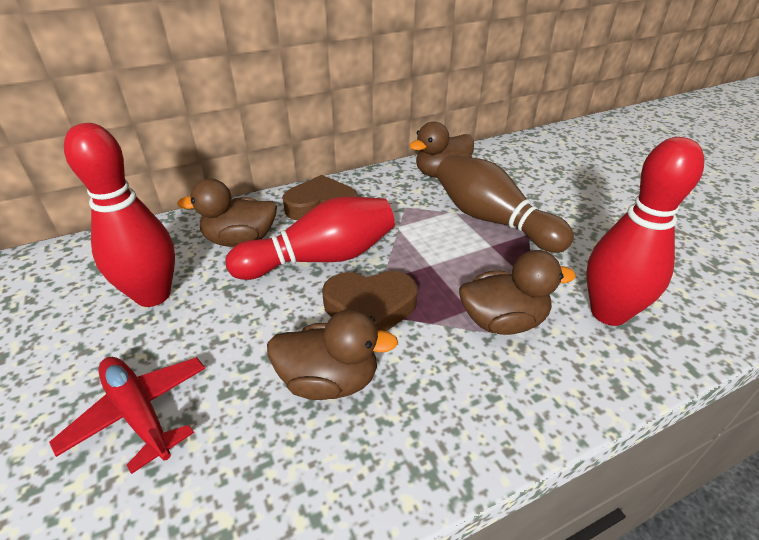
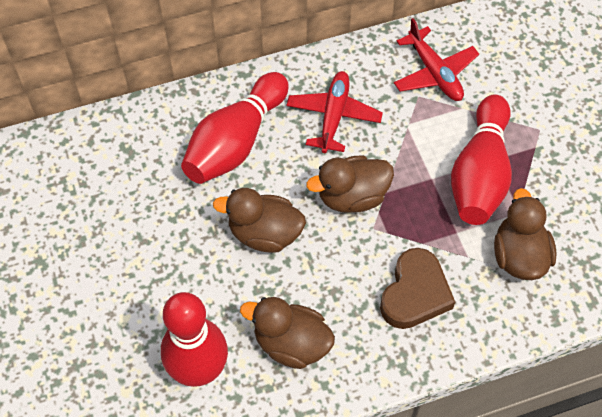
brown bowling pin: [436,155,574,253] = 1 -> none = 0
brown heart: [282,175,358,220] [322,271,418,331] = 2 -> [380,248,455,329] = 1
red plane: [49,357,205,474] = 1 -> [286,71,383,153] [394,18,479,101] = 2

